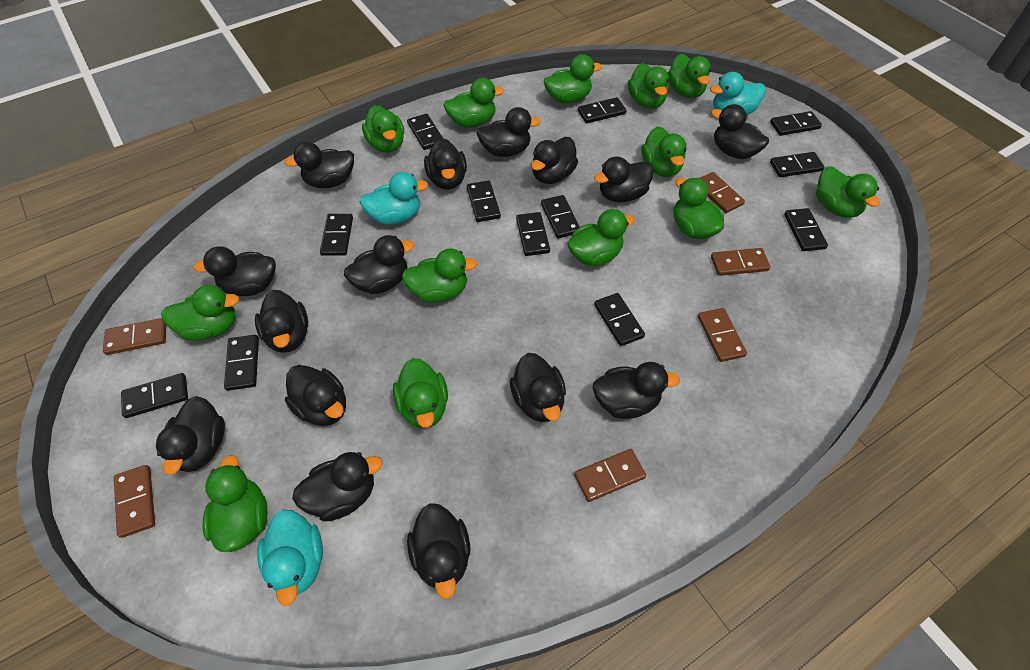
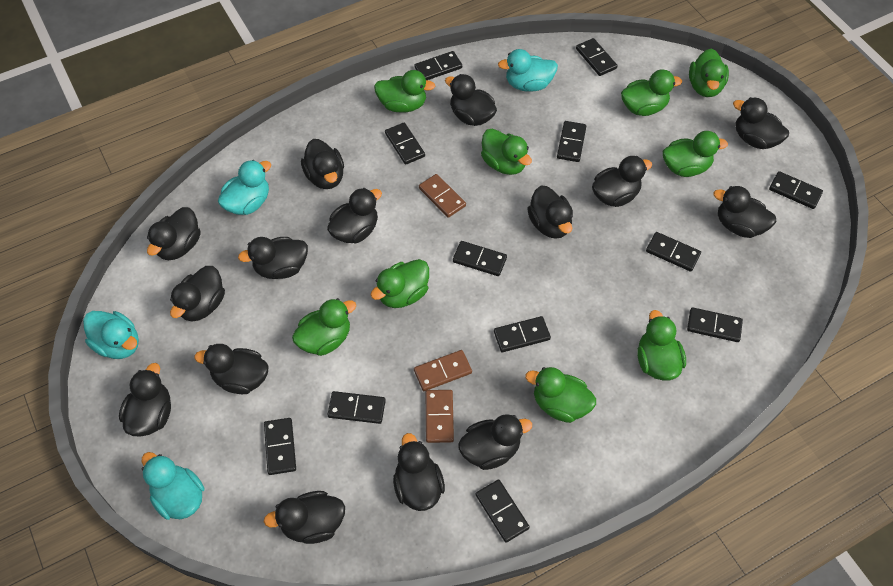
brown domino: [103,318,166,355] [114,465,155,538] [574,449,646,502] [698,308,747,362] [699,172,745,213] [711,248,770,276] = 6 -> [414,350,472,391] [419,174,466,218] [426,390,454,443] = 3
green duck: [161,285,239,341] [203,455,268,552] [362,105,404,153] [393,358,448,428] [402,248,478,303] [443,78,504,128] [544,54,602,104] [567,209,635,266] [628,63,669,109] [641,126,687,177] [668,54,711,98] [674,178,724,239] [816,166,880,218] = 13 -> [292,298,356,356] [371,259,429,308] [374,70,435,113] [481,129,532,175] [525,367,596,423] [621,69,682,116] [638,310,686,380] [663,131,728,177] [689,49,729,97] = 9
turquoise duck: [257,510,323,606] [359,172,428,225] [710,72,765,115] = 3 -> [83,311,139,359] [142,452,205,520] [218,160,271,215] [498,49,558,92] = 4

